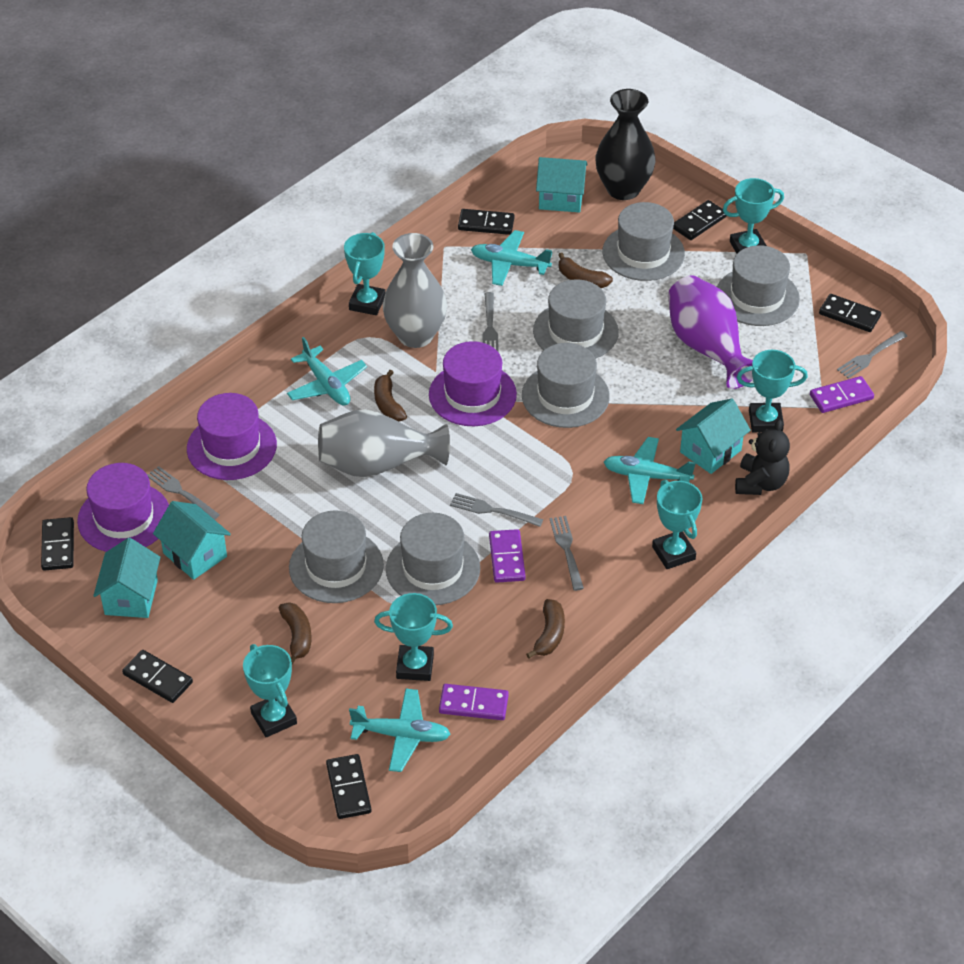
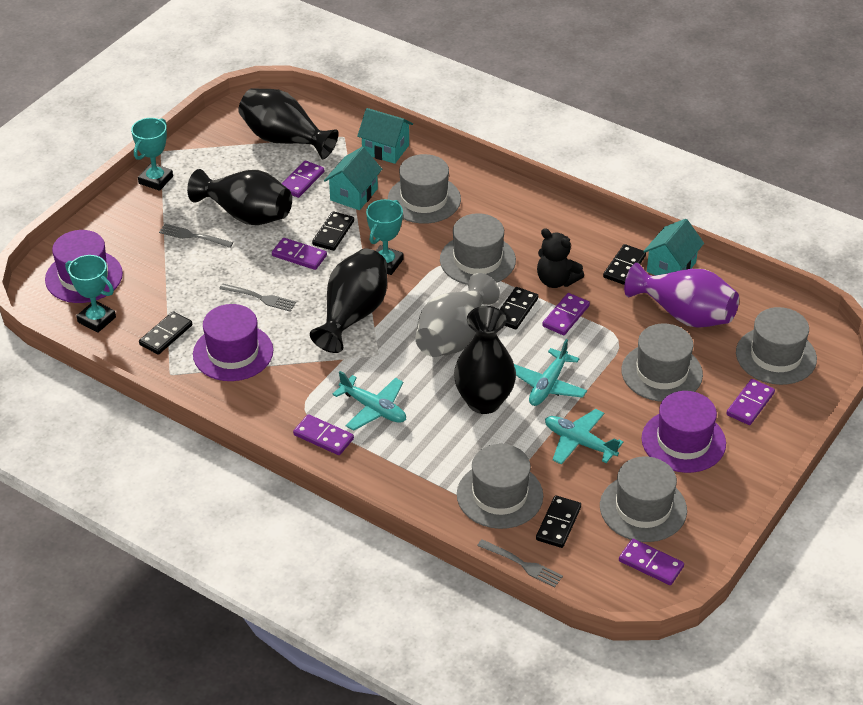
black domino: [41,517,74,571] [122,650,193,703] [326,754,371,819] [458,209,515,235] [673,200,727,240] [819,294,881,332] = 6 -> [139,311,192,355] [312,211,354,251] [500,287,538,329] [536,495,581,548] [603,244,646,285] = 5
black vase: [596,89,656,200] = 1 -> [187,169,292,225] [238,88,339,159] [310,248,387,353] [454,306,516,414] = 4
brown banana: [279,602,311,664] [374,370,407,422] [526,599,565,659] [558,253,613,288] = 4 -> none = 0
grey fork: [147,466,220,520] [450,493,543,527] [482,292,499,352] [550,516,584,591] [837,331,907,379] = 5 -> [159,224,233,248] [219,283,296,312] [477,539,563,588] = 3
grey vase: [318,409,450,477] [383,233,447,348] = 2 -> [415,273,500,357] = 1
purple domino: [439,684,509,720] [489,529,526,583] [810,376,874,413] = 3 -> [272,238,327,270] [282,161,324,198] [293,414,354,455] [542,293,590,335] [619,539,684,585] [726,379,775,425] = 6
turquoise house: [93,538,160,618] [153,501,231,580] [536,157,588,212] [676,399,751,474] = 4 -> [324,147,382,210] [357,108,413,164] [643,219,704,275] = 3
turquoise plane: [287,337,367,406] [349,689,451,772] [471,230,552,286] [604,437,696,504] = 4 -> [332,371,406,431] [514,339,587,406] [545,409,623,465] = 3
turquoise trophy: [243,644,297,737] [344,232,385,315] [374,593,453,681] [652,480,702,569] [723,178,784,254] [737,350,808,432] = 6 -> [65,255,116,333] [131,118,173,191] [366,199,403,275] = 3

